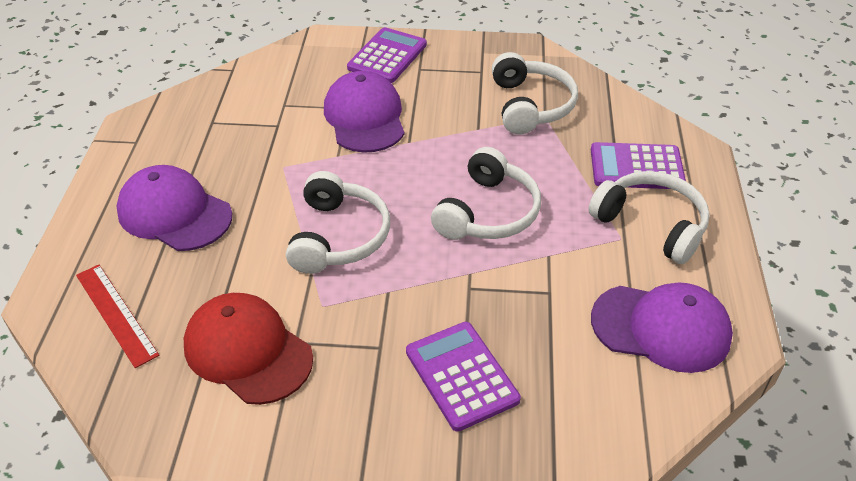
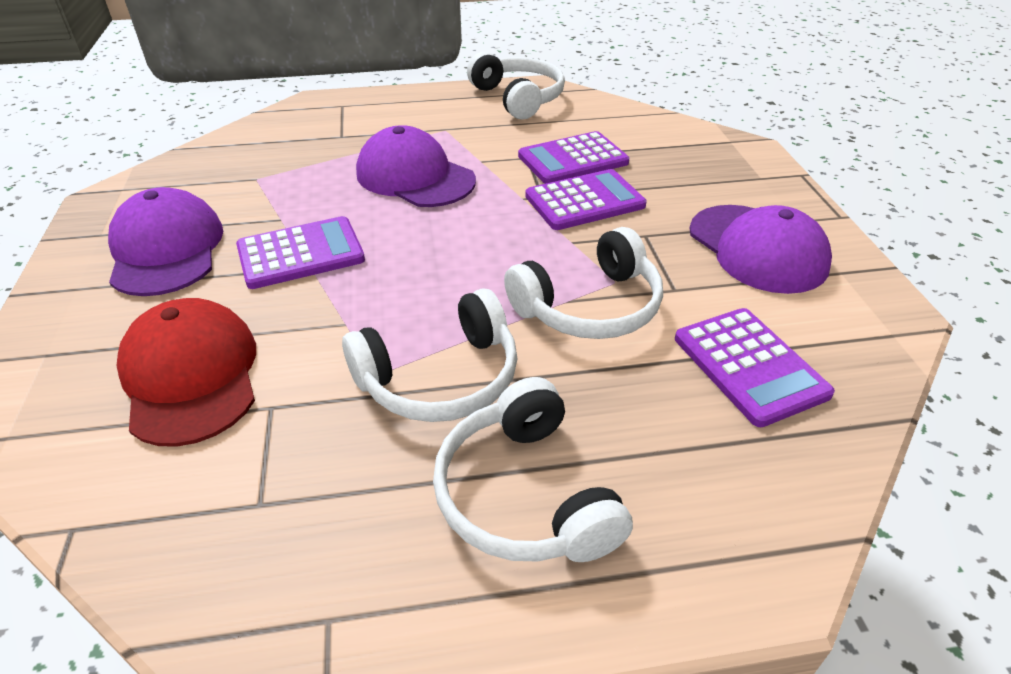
purple calculator: [347,27,427,83] [406,322,521,432] [591,142,686,189] = 3 -> [236,216,365,289] [518,131,629,184] [525,169,647,230] [675,308,835,427] = 4
red ruler: [76,264,160,368] = 1 -> none = 0

